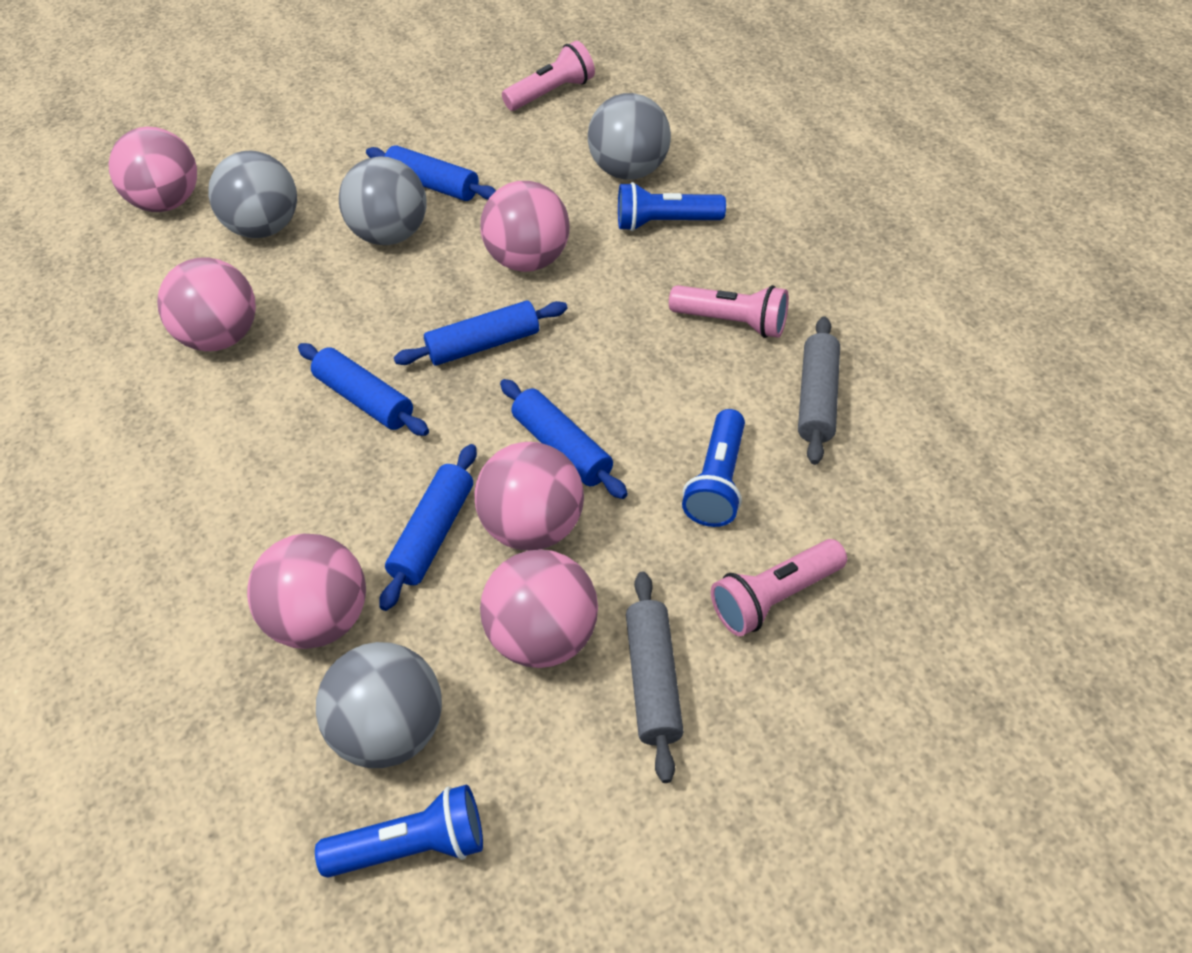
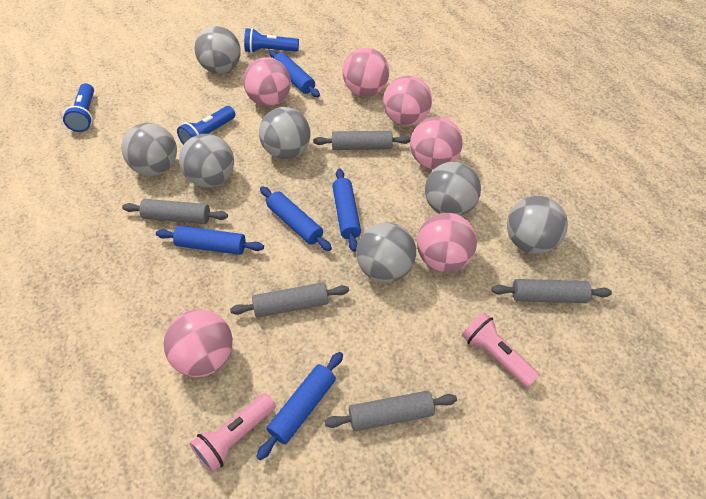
grey ball: [208,150,297,238] [316,642,442,768] [339,156,427,245] [588,93,671,180] = 4 -> [122,123,177,176] [179,134,234,187] [194,26,241,74] [259,107,311,159] [356,222,416,283] [425,162,481,216] [507,196,568,254] = 7
grey rolling pin: [626,572,684,783] [798,316,840,465] = 2 -> [122,199,228,224] [230,282,349,318] [313,131,411,150] [325,391,457,431] [492,279,612,303] = 5
pink flashlight: [502,41,595,111] [669,285,789,338] [711,539,847,636] = 3 -> [190,393,276,473] [462,312,540,388] = 2

